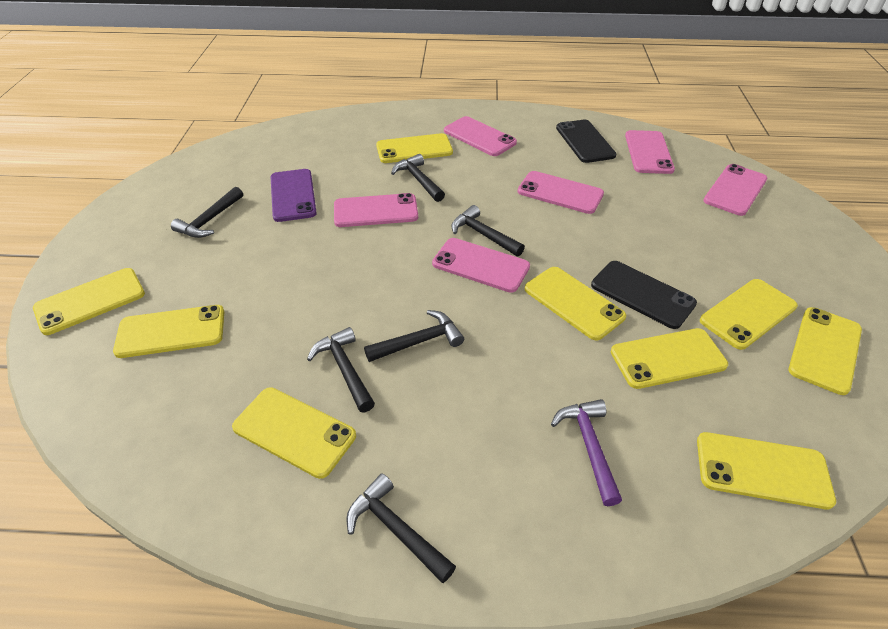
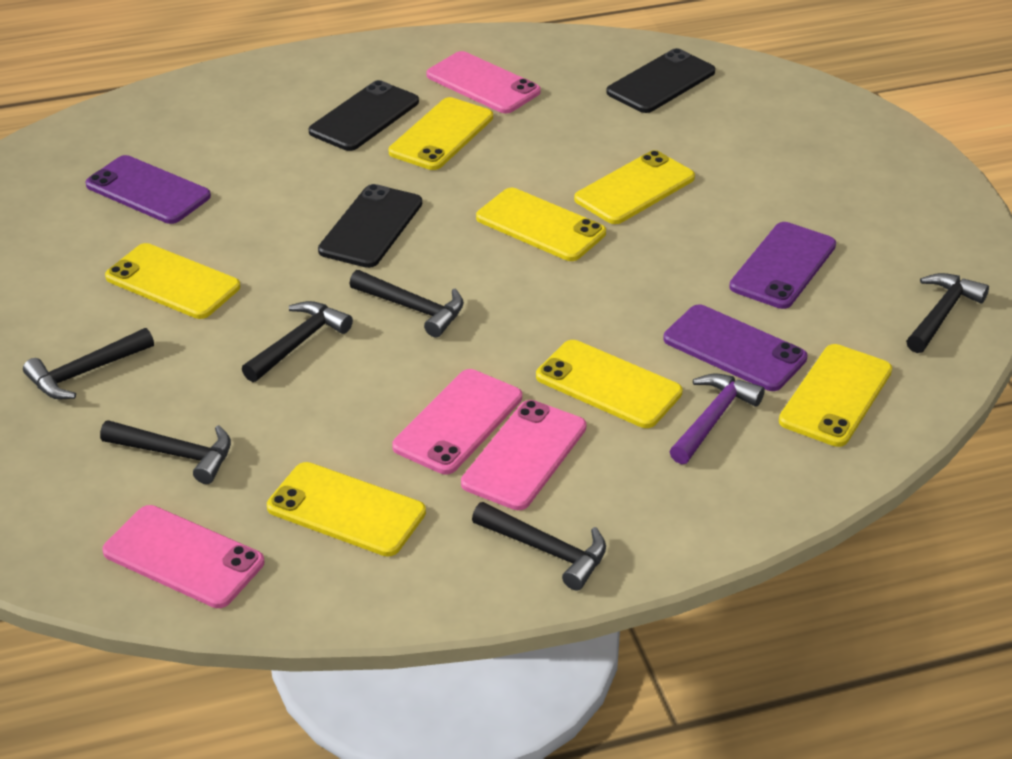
black phone: [556,120,617,163] [591,261,697,329] = 2 -> [309,80,419,151] [318,184,422,268] [606,48,715,113] = 3
pink phone: [334,193,418,227] [432,238,530,293] [444,116,517,156] [518,171,604,214] [625,130,675,174] [703,164,767,216] = 6 -> [102,505,264,608] [392,369,522,474] [426,51,541,114] [461,400,586,510] = 4
purple phone: [271,169,317,222] = 1 -> [86,155,211,224] [663,304,807,391] [729,222,836,309] = 3
yellow phone: [33,268,145,335] [113,305,224,358] [232,387,356,479] [376,133,453,163] [525,267,626,341] [611,328,728,389] [697,432,836,509] [700,279,798,350] [788,307,862,395] = 9 -> [105,243,240,319] [267,462,426,557] [389,97,493,170] [476,188,606,261] [536,340,682,428] [574,150,695,224] [779,344,892,447] = 7

